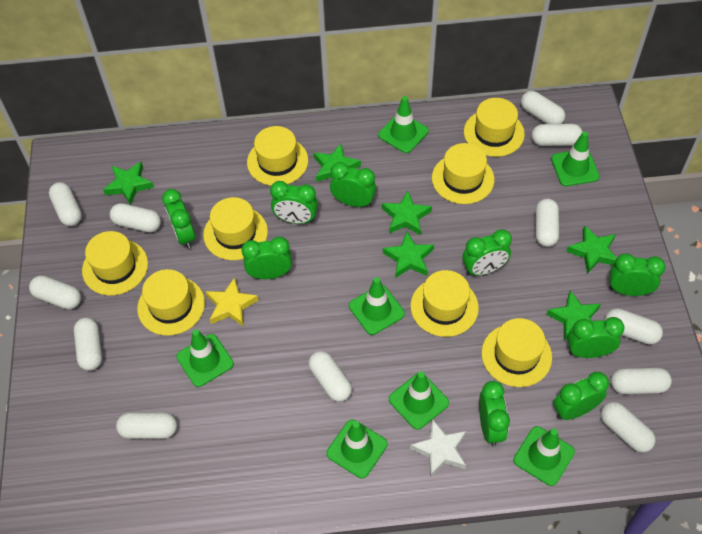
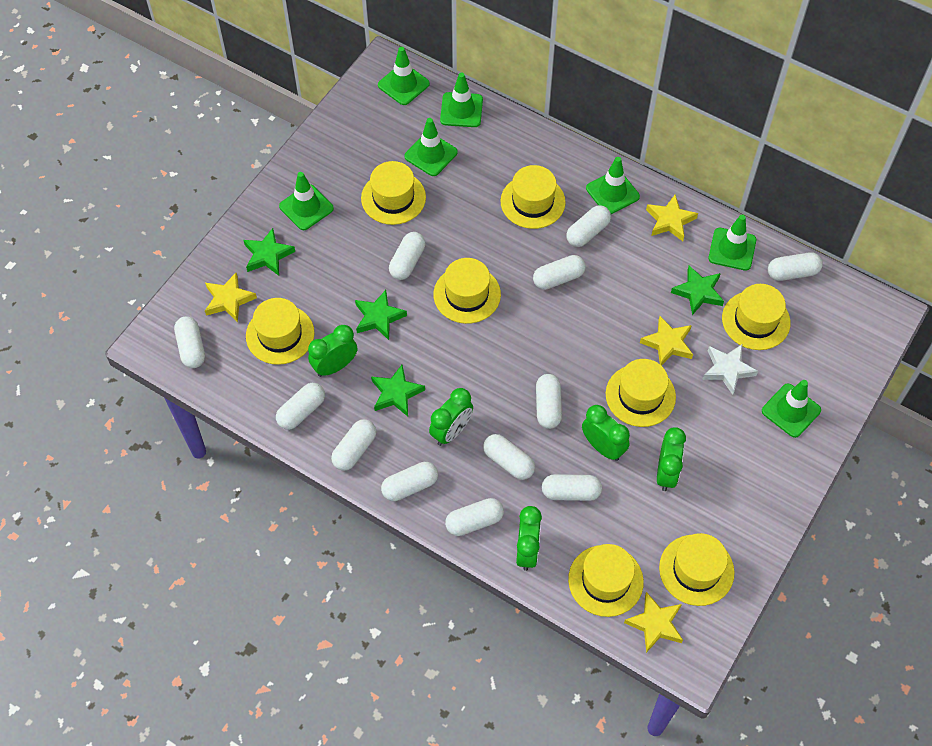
green clock: [162,189,195,249] [242,237,292,279] [270,181,318,224] [330,162,376,207] [462,229,512,276] [479,381,510,446] [553,372,609,420] [568,317,624,358] [609,254,666,296] = 9 -> [308,325,357,377] [429,388,473,446] [516,506,542,571] [582,405,630,461] [657,427,686,491] = 5
green star: [103,162,154,205] [314,144,361,182] [382,191,432,236] [383,231,434,278] [546,291,601,341] [566,225,617,274] = 6 -> [243,228,295,276] [355,290,407,340] [371,365,425,417] [671,266,724,315] = 4
yellow star: [205,277,258,327] = 1 -> [205,273,257,322] [624,592,683,653] [640,316,693,366] [646,195,698,241] = 4

